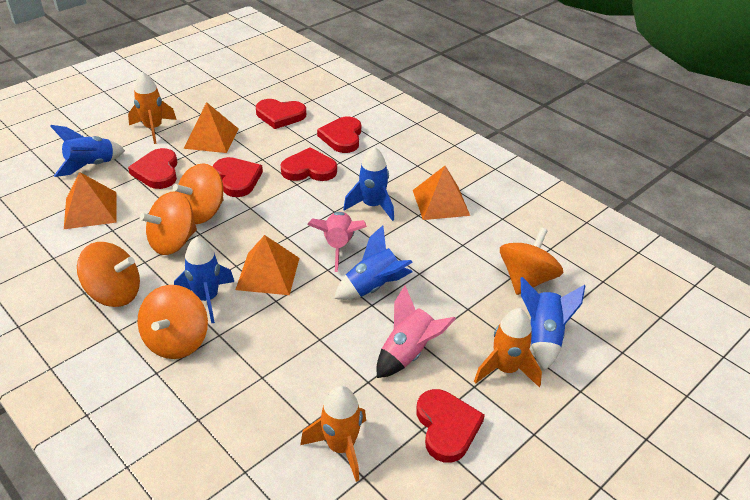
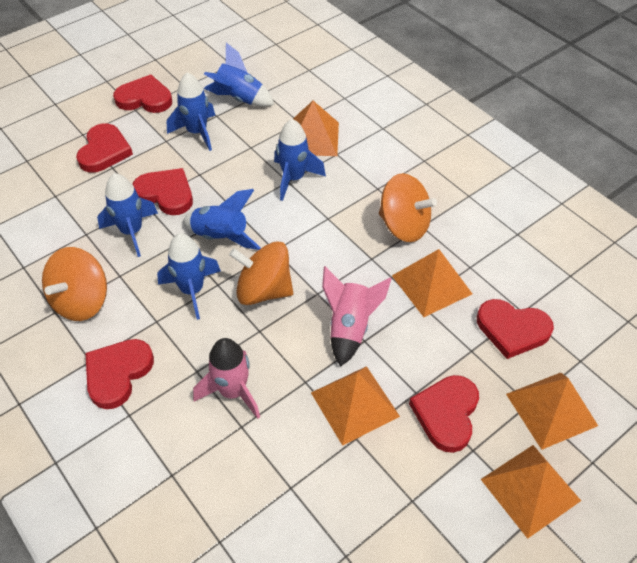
blue rocket: [50,125,125,177] [174,237,234,324] [334,225,413,300] [343,147,394,221] [520,277,585,370] = 5 -> [97,173,158,257] [157,233,221,320] [167,72,215,151] [183,189,261,250] [204,43,274,107] [274,119,326,201] = 6
orange pyramid: [64,172,117,229] [184,102,238,153] [235,235,299,295] [413,166,470,220] = 4 -> [293,101,339,156] [311,366,400,446] [392,249,472,317] [481,445,581,539] [506,373,598,450] = 5
orange rocket: [128,72,177,144] [300,386,366,482] [474,308,542,388] = 3 -> none = 0
orange spinning top: [77,242,140,307] [137,285,208,359] [139,191,197,255] [173,163,223,224] [500,227,563,295] = 5 -> [42,247,107,321] [229,241,293,305] [379,173,437,242] = 3

